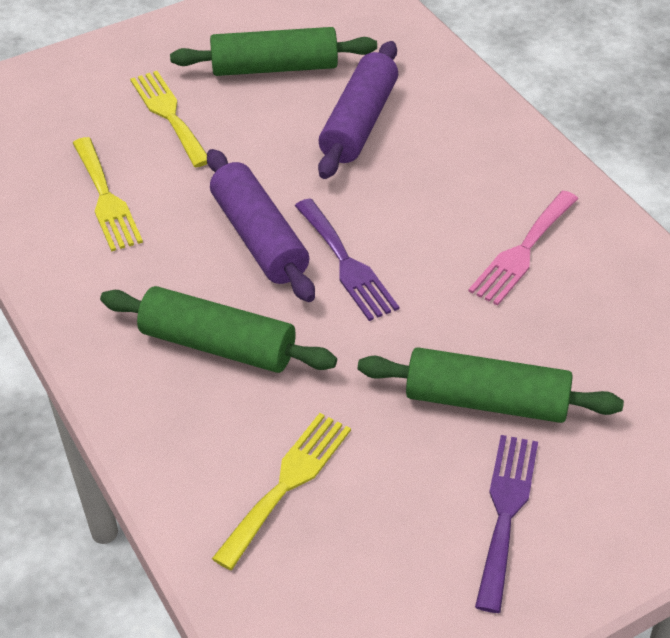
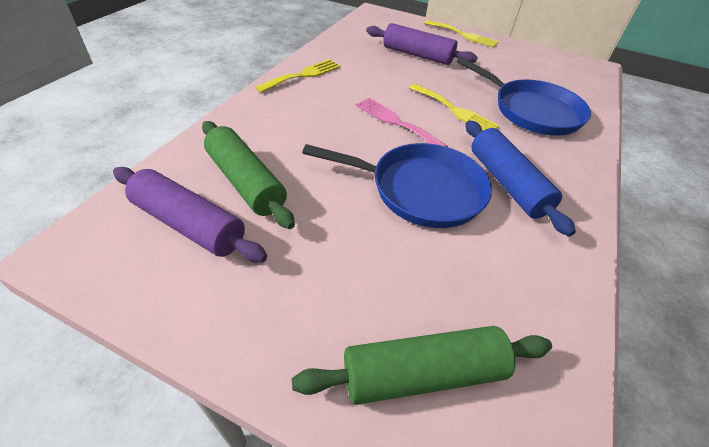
blue pan: none = 0 -> [302,143,492,228] [457,57,591,136] = 2
blue rolling pin: none = 0 -> [466,120,576,236] = 1
green rolling pin: [100,286,337,373] [170,27,377,76] [358,347,624,423] = 3 -> [202,121,295,229] [292,326,552,405] = 2
purple fork: [295,198,399,321] [475,435,538,613] = 2 -> none = 0

